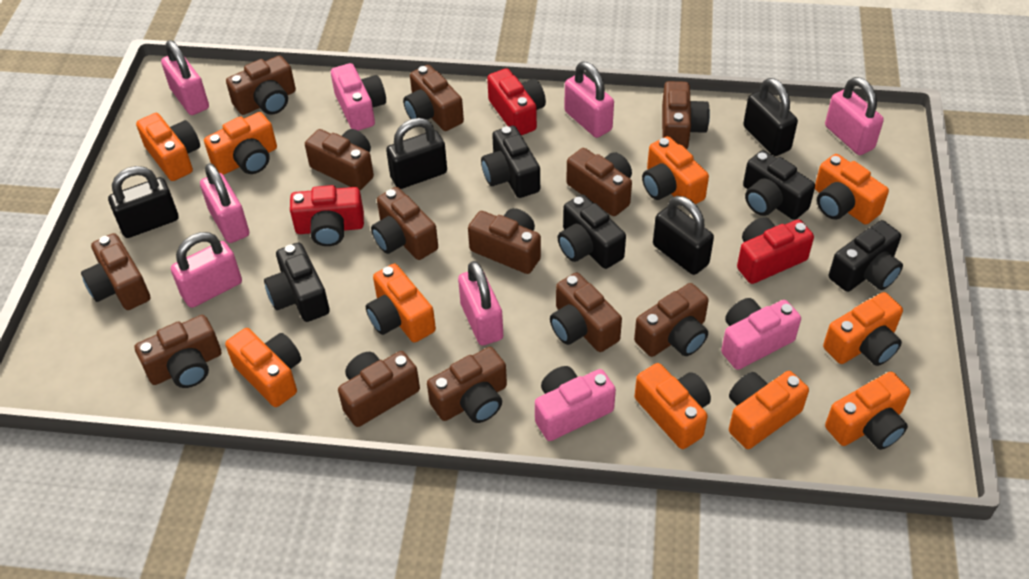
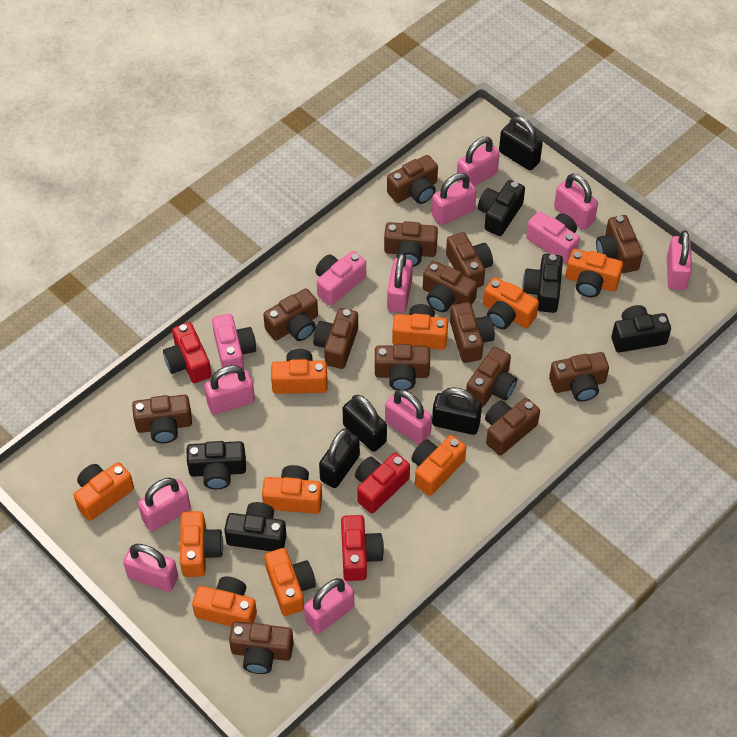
brown camera: [81,233,150,310] [135,315,221,388] [226,55,296,115] [305,129,374,190] [338,351,420,427] [371,187,438,260] [403,65,464,131] [427,347,507,423] [468,208,541,274] [550,273,622,352] [566,148,632,216] [634,283,709,357] [662,81,710,149] = 13 -> [132,395,192,443] [229,621,294,674] [263,289,318,341] [313,308,358,369] [375,344,430,390] [384,221,438,267] [387,155,438,204] [423,261,478,312] [446,232,493,288] [450,302,495,363] [466,347,517,407] [485,398,540,456] [549,352,609,402] [596,215,643,273] = 14
pink padlock: [161,40,209,115] [171,232,242,308] [200,163,249,243] [458,261,503,345] [564,62,614,138] [825,77,884,155] = 6 -> [123,544,178,592] [138,478,191,531] [204,365,255,415] [304,578,354,634] [385,389,432,444] [387,253,413,313] [432,173,476,225] [457,137,500,186] [554,174,598,230] [667,231,692,290] = 10

